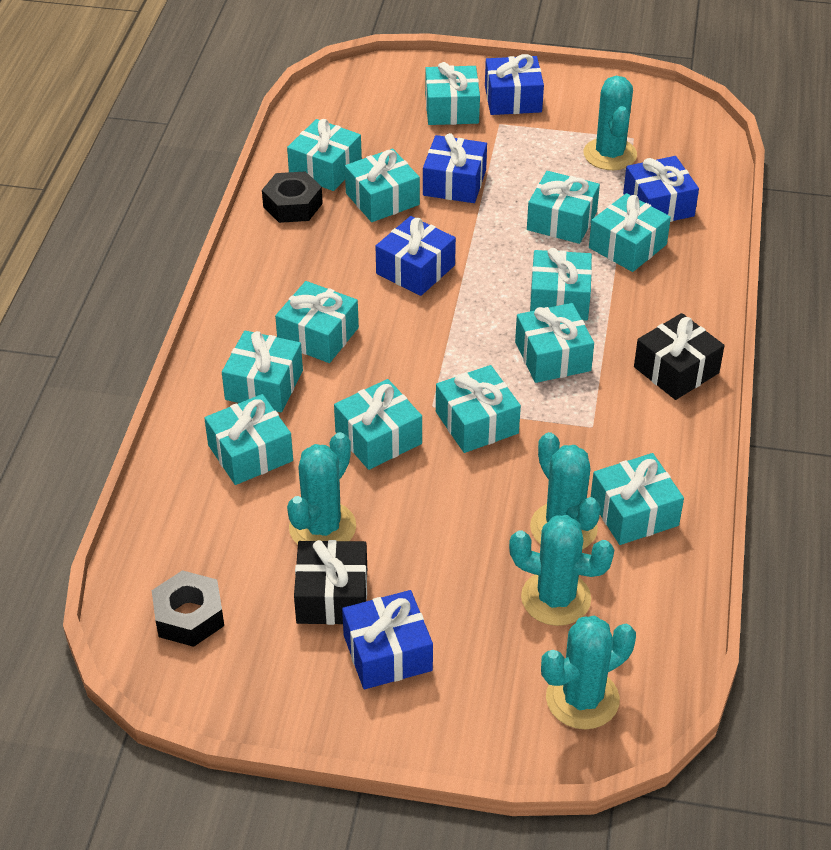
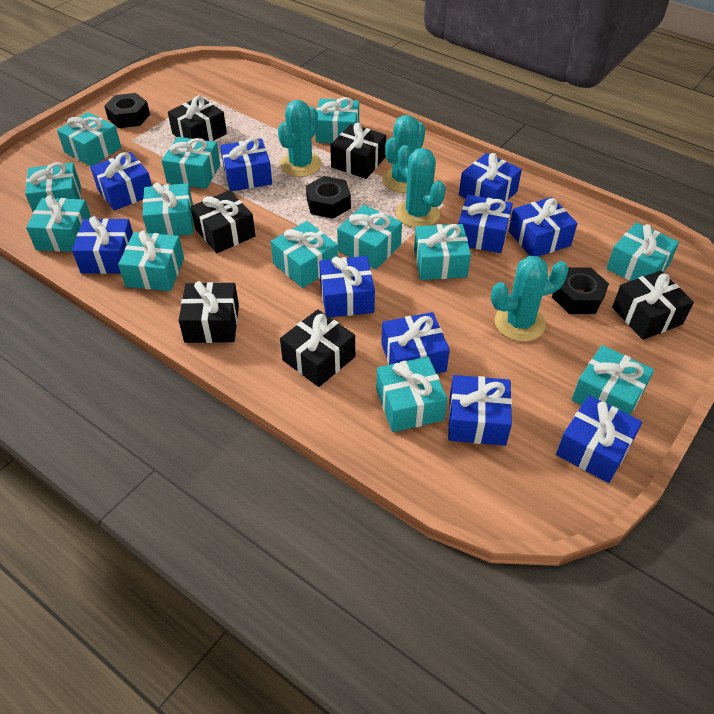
black gift: [294,540,367,625] [634,313,725,400] = 2 -> [168,96,227,142] [178,281,239,343] [191,190,255,253] [280,309,355,387] [330,123,386,179] [612,270,694,340] = 6
black nut: [152,570,224,647] [262,171,323,223] = 2 -> [104,93,150,128] [306,176,351,219] [552,268,609,314] = 3
blue gift: [342,590,433,689] [376,216,456,296] [423,133,487,203] [485,54,544,115] [623,156,699,222] = 5 -> [72,216,133,274] [90,152,152,211] [220,138,272,191] [319,256,375,317] [381,312,450,374] [448,375,512,446] [458,195,513,253] [459,153,522,201] [509,197,577,256] [556,395,642,483] = 10
turquoise cactus: [287,432,356,544] [509,515,614,626] [530,432,601,550] [541,616,636,729] [584,76,637,170] = 5 -> [278,100,322,177] [382,115,425,193] [396,145,446,228] [491,256,569,342] = 4

